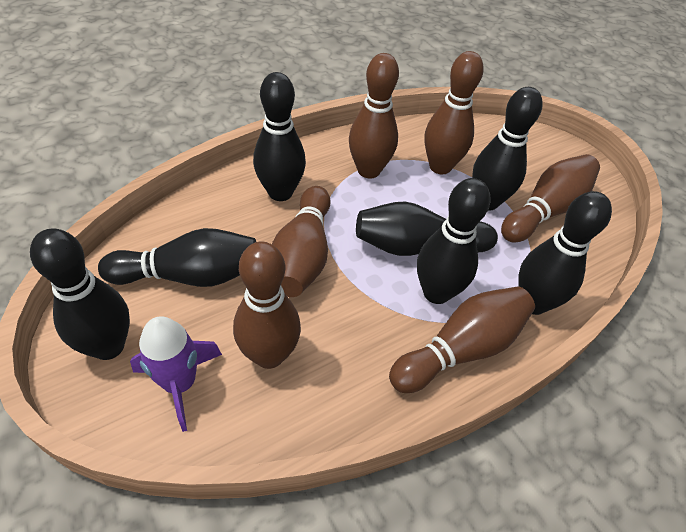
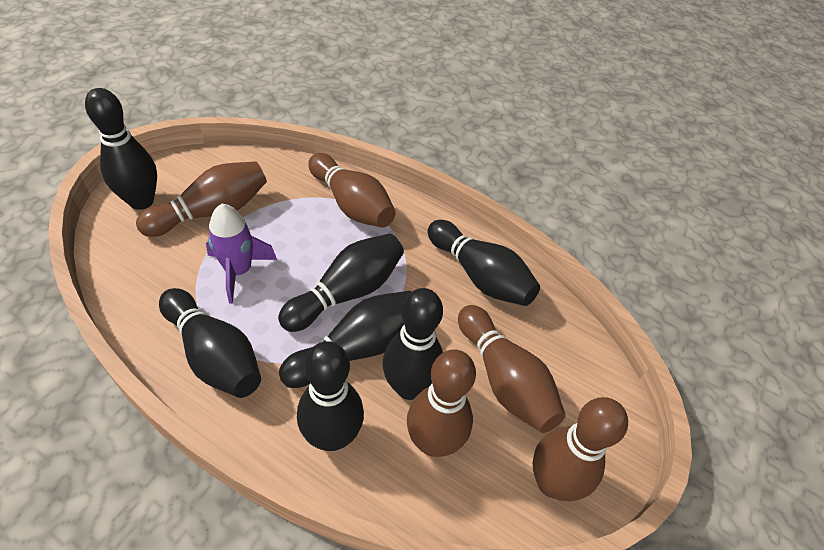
brown bowling pin: [233,242,301,369] [272,186,331,297] [349,53,399,178] [389,286,535,393] [424,51,484,174] [501,154,600,242] = 6 -> [136,161,267,237] [308,153,396,228] [407,349,476,457] [458,305,566,433] [533,397,628,501] = 5

